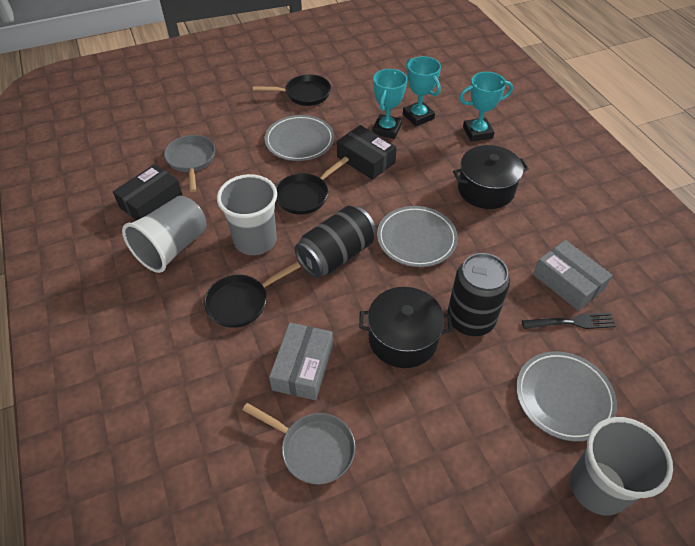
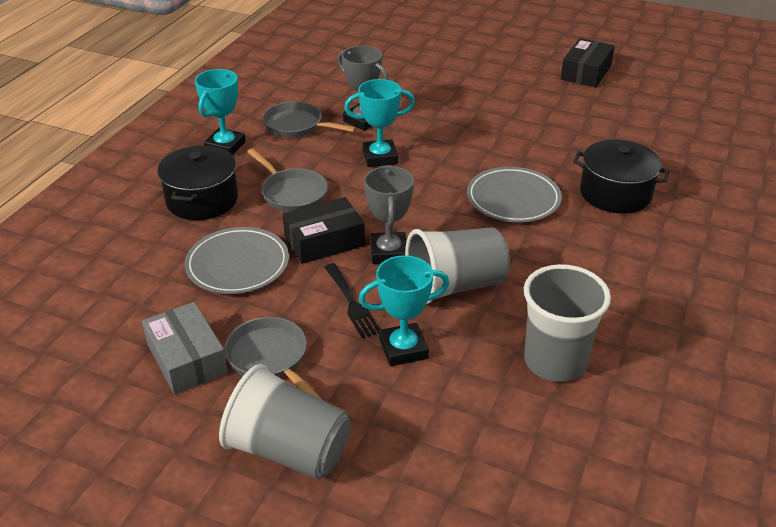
black can: [294,206,376,278] [447,253,510,336] = 2 -> none = 0
black pan: [204,262,301,328] [253,74,331,106] [276,157,349,215] = 3 -> none = 0
grey box: [269,322,333,400] [533,240,613,311] = 2 -> [142,302,228,394] = 1
grey pan: [164,135,215,192] [243,403,355,484] = 2 -> [224,317,321,399] [247,148,328,212] [262,102,357,138] = 3
grey plate: [264,115,334,161] [377,206,458,267] [516,351,617,442] = 3 -> [185,227,289,294] [467,167,562,223] = 2
grey trophy: none = 0 -> [337,46,388,131] [364,166,414,264] = 2

